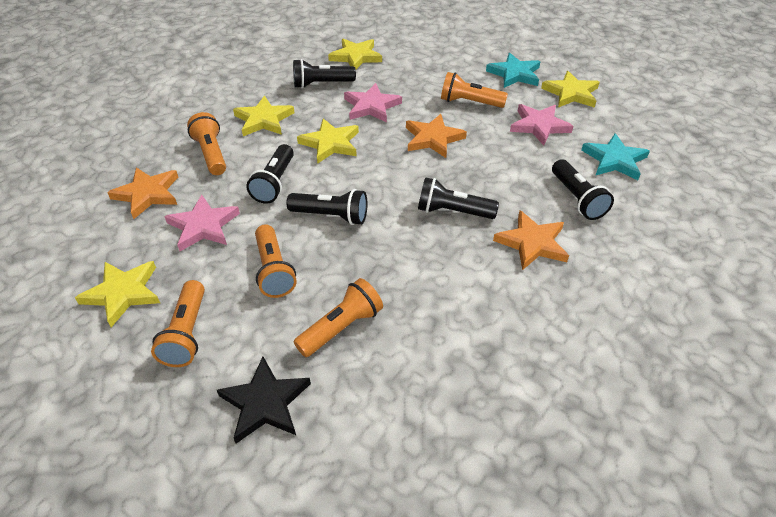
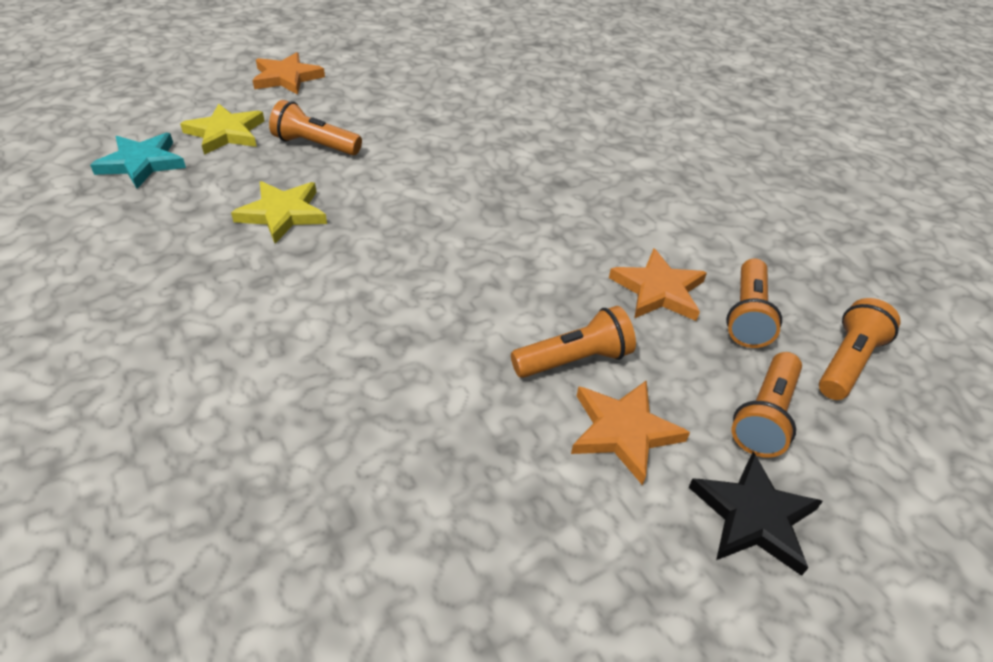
black flashlight: [246,144,294,204] [286,189,367,225] [293,59,356,89] [418,177,499,219] [552,159,614,220] = 5 -> none = 0
pink star: [164,195,240,251] [344,83,402,122] [510,104,573,146] = 3 -> none = 0
turquoise star: [486,53,540,88] [581,133,650,180] = 2 -> [90,133,186,189] = 1
yellow star: [75,261,160,327] [233,96,295,136] [297,118,359,163] [328,39,382,69] [541,71,600,108] = 5 -> [180,103,265,155] [231,181,327,244] = 2

